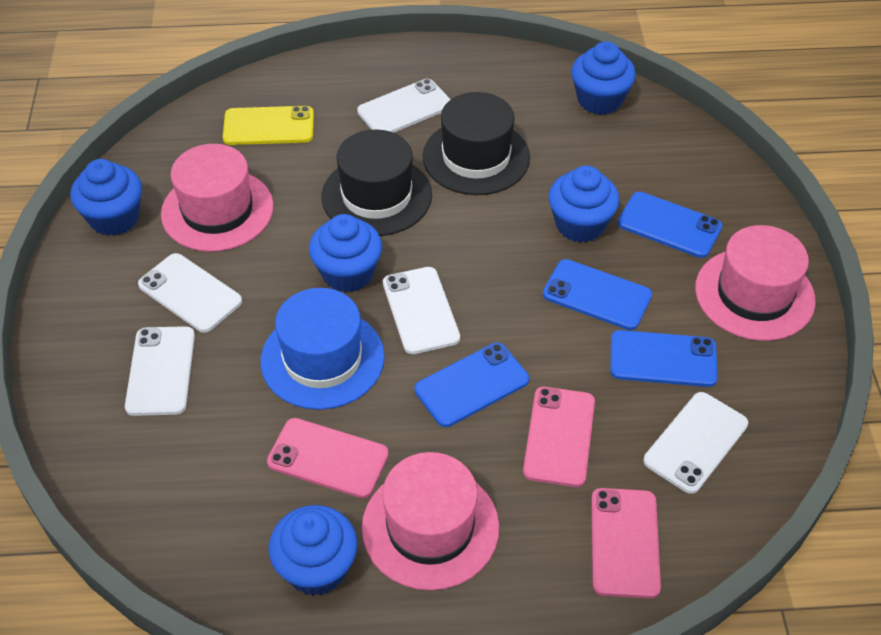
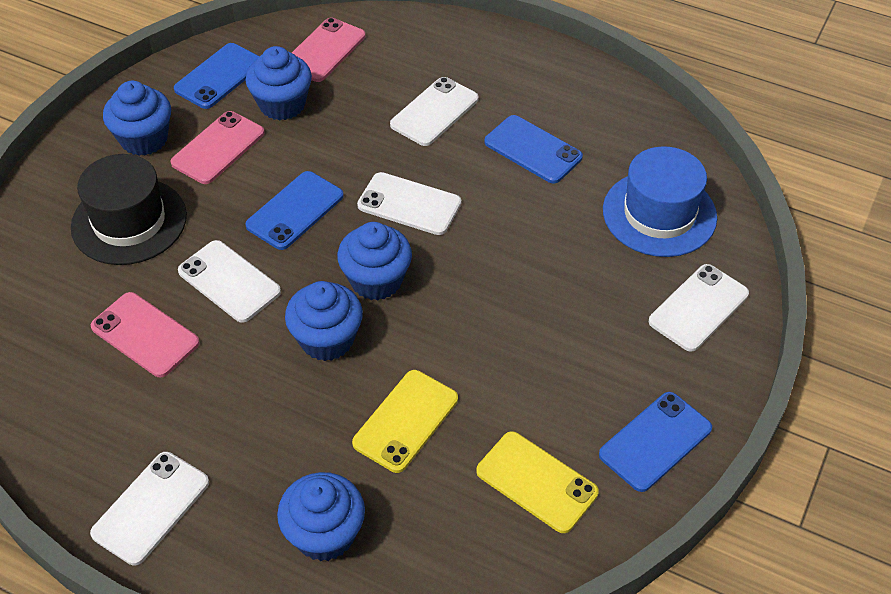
black hat: [322,130,432,236] [423,92,530,195] = 2 -> [71,154,187,265] = 1
pink hat: [161,144,274,252] [362,452,499,590] [695,225,816,341] = 3 -> none = 0
yellow phone: [223,106,314,145] = 1 -> [352,370,458,473] [476,431,599,533] = 2

